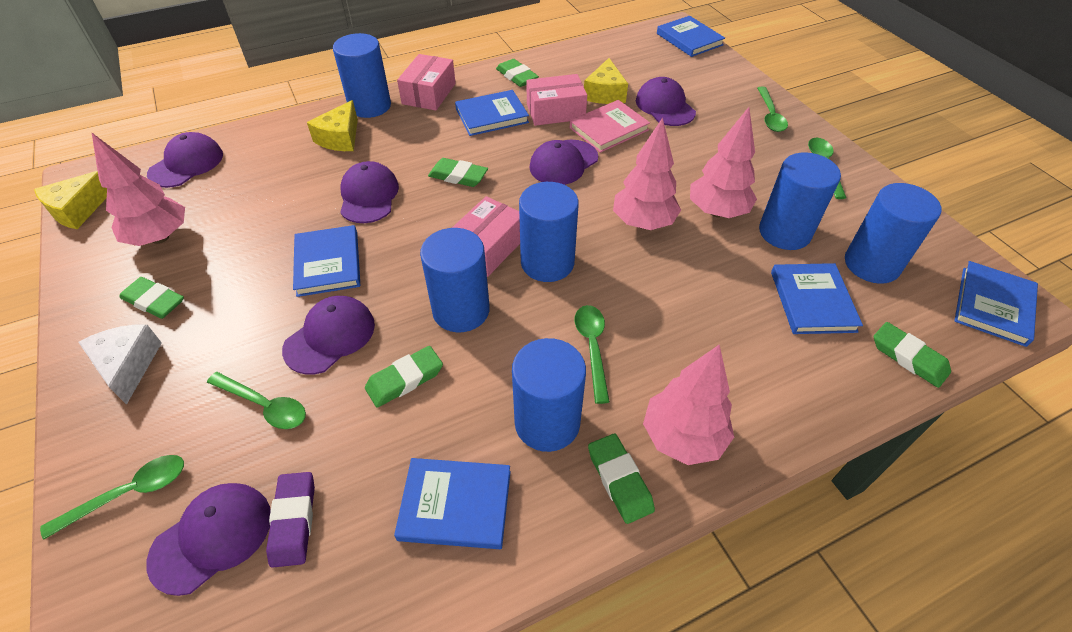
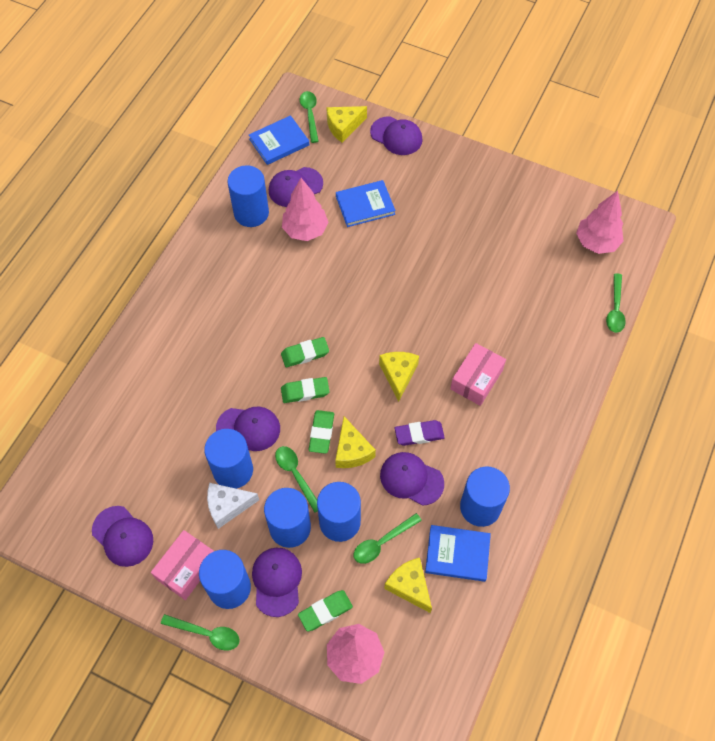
blue book: [293,225,360,297] [394,458,511,549] [455,90,529,136] [657,16,725,57] [771,263,863,334] [954,261,1038,347] = 6 -> [249,115,309,165] [336,180,396,227] [425,525,491,582] = 3
green eraser: [119,277,184,319] [365,346,443,408] [428,158,488,187] [496,59,539,87] [588,434,655,524] [874,322,951,388] = 6 -> [281,337,329,367] [281,377,330,403] [298,590,353,632] [309,410,334,454] = 4
pink book: [570,100,650,153] = 1 -> none = 0
pink box: [397,54,456,111] [452,196,520,277] [526,74,587,126] = 3 -> [151,530,214,600] [450,343,506,406] = 2
pink tree: [91,132,185,246] [613,118,681,230] [643,344,734,465] [690,107,757,218] = 4 -> [282,178,329,241] [327,624,385,684] [576,191,624,254] = 3
yellow cheese: [34,171,107,229] [307,100,358,151] [584,58,628,104] = 3 -> [326,106,367,142] [335,416,376,468] [379,352,419,402] [384,558,432,613] = 4

